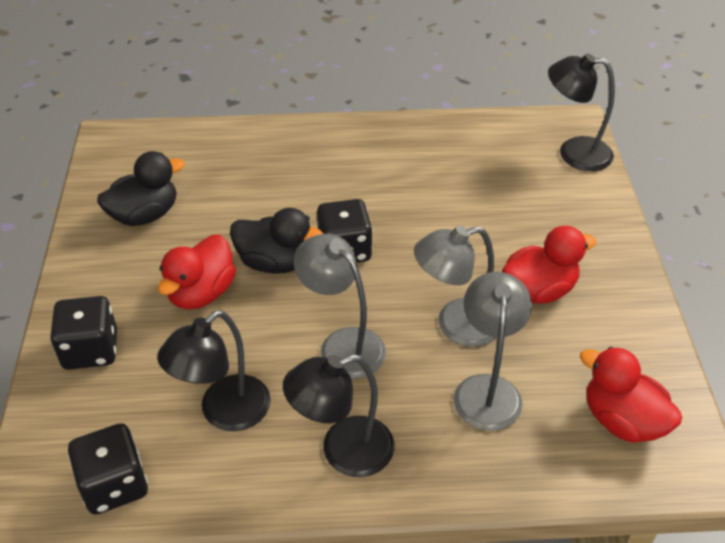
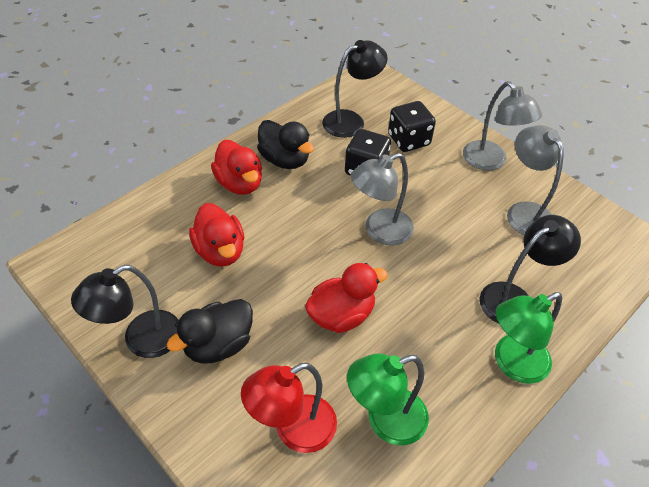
black dice: [50,296,117,370] [68,423,148,515] [317,199,373,263] = 3 -> [345,129,391,175] [388,101,436,152] = 2
green lamp: none = 0 -> [347,354,429,445] [495,292,562,384] = 2
red lamp: none = 0 -> [241,363,337,453] = 1

